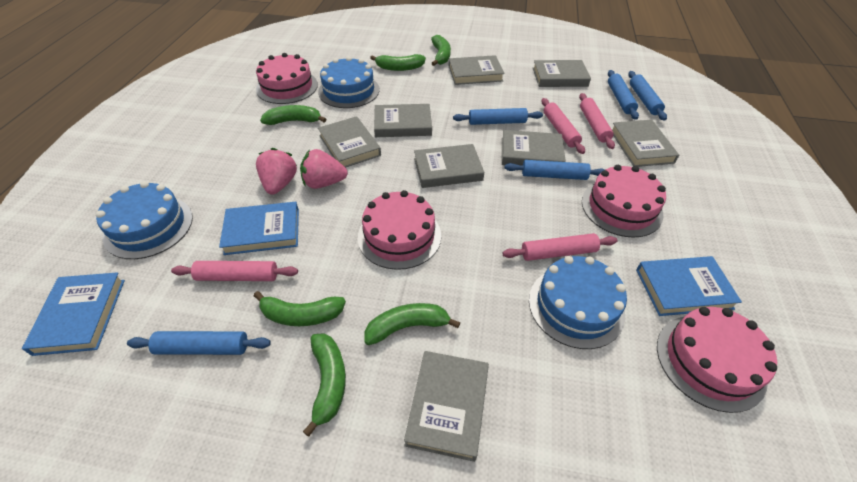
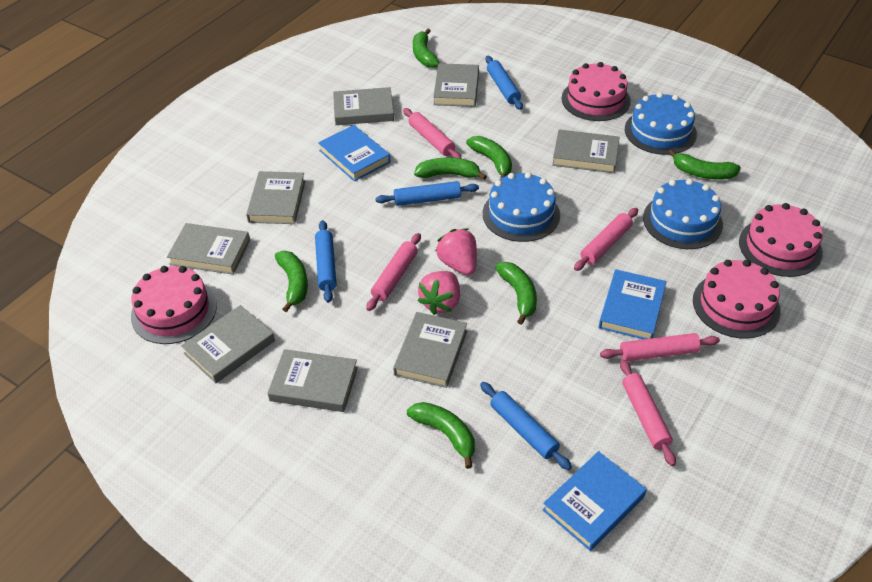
blue rolling pin: [127,331,271,355] [453,108,543,125] [505,160,605,180] [608,70,639,120] [628,71,667,121] = 5 -> [315,220,337,303] [375,181,479,206] [480,382,572,470] [486,56,523,110] = 4
green banana: [254,291,346,326] [260,105,326,125] [303,333,346,437] [364,303,460,345] [370,54,426,71] [431,35,451,66] = 6 -> [275,251,308,312] [407,402,475,469] [413,29,439,68] [414,157,487,180] [466,136,512,179] [495,262,537,325] [668,149,741,180] = 7
pink rolling pin: [171,261,298,281] [503,233,618,261] [541,98,585,154] [579,93,615,149] = 4 -> [366,233,421,311] [403,108,462,159] [574,208,638,271] [600,333,720,361] [620,360,676,466] = 5

